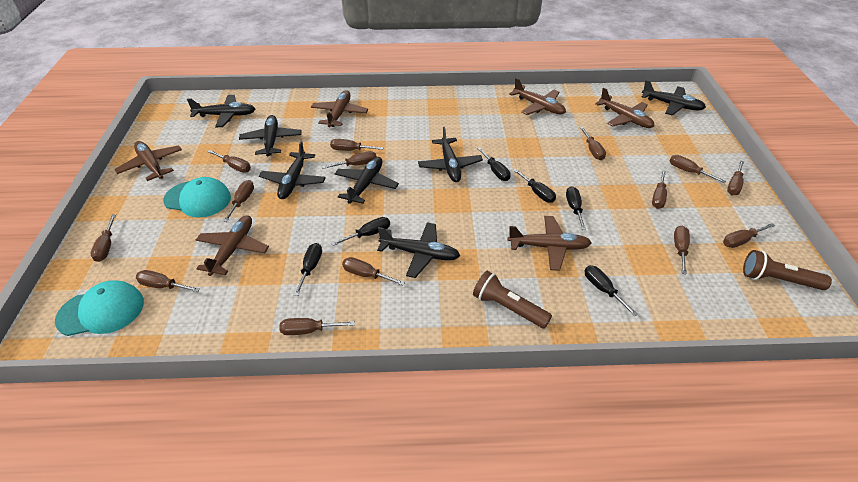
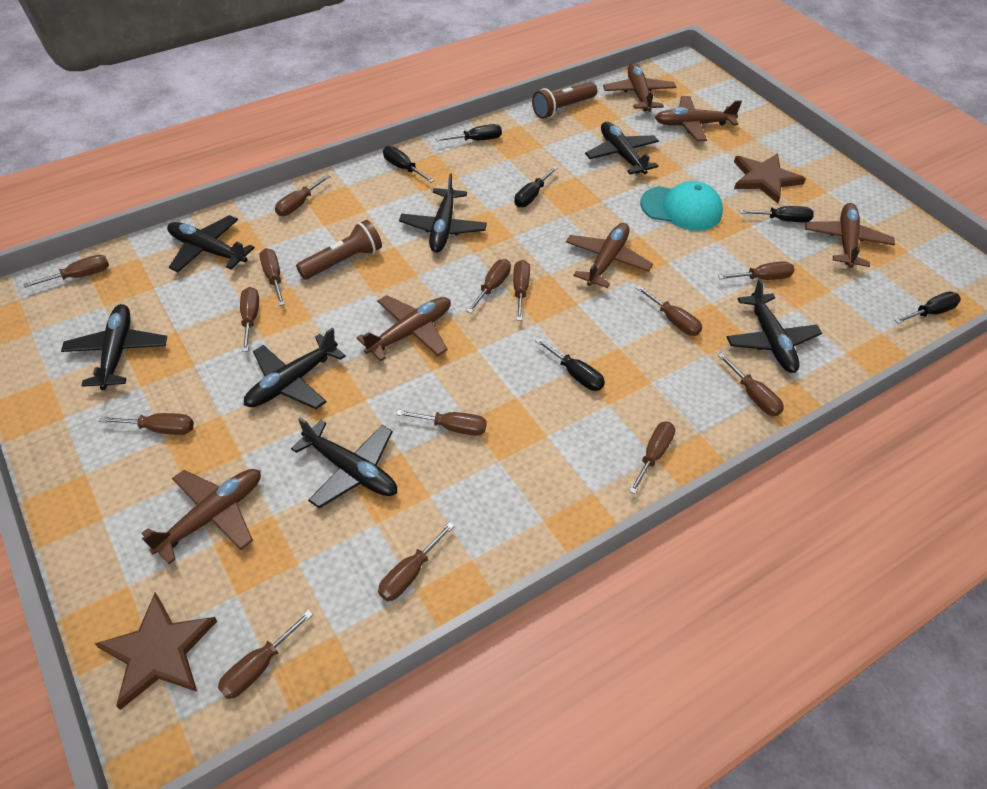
brown star: none = 0 -> [95,593,217,710] [734,153,806,203] = 2
turquoise cap: [55,280,144,336] [163,177,231,218] = 2 -> [640,181,723,231] = 1

